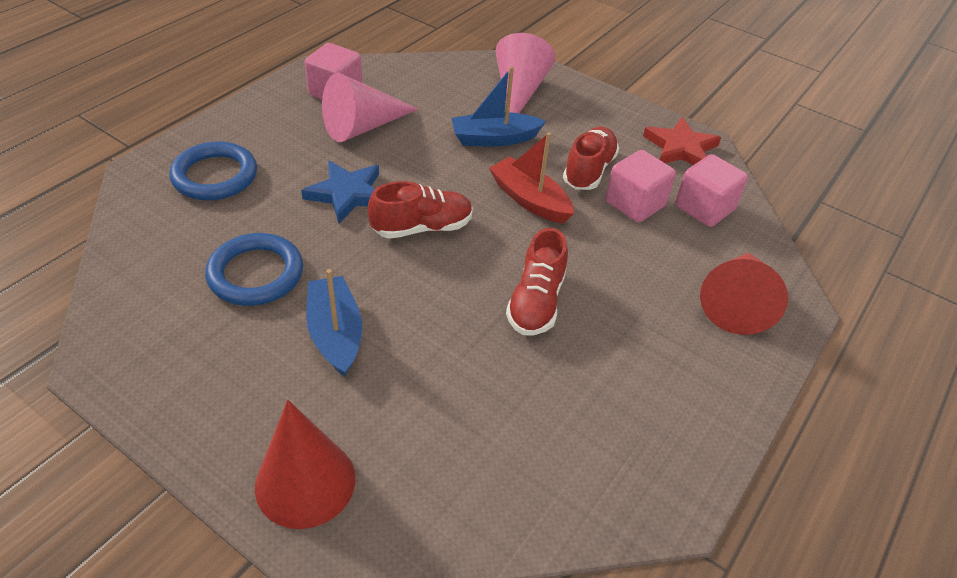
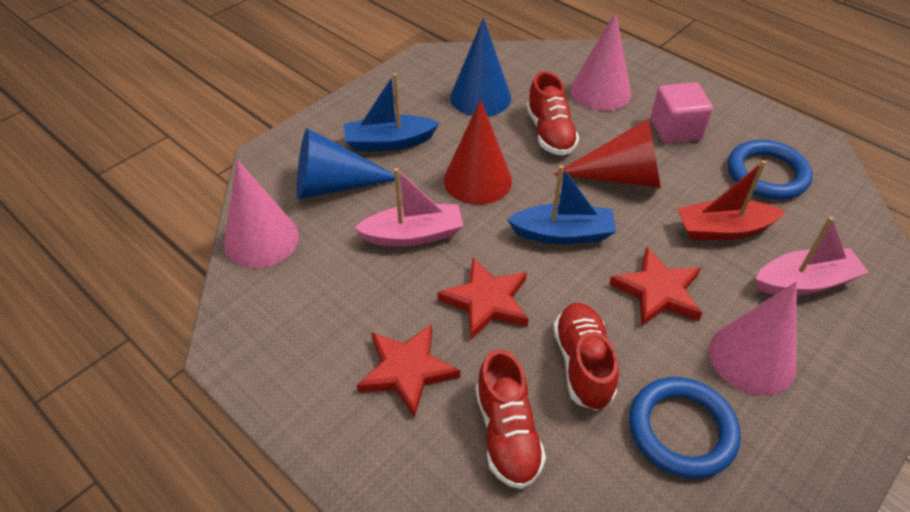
blue cone: none = 0 -> [297,128,401,200] [450,18,511,116] = 2
blue star: [301,160,379,223] = 1 -> none = 0
pink boat: none = 0 -> [354,168,463,246] [756,217,869,295] = 2
pink cone: [322,73,419,142] [496,33,555,113] = 2 -> [224,159,299,268] [570,12,631,111] [709,282,797,395] = 3
pink cube: [305,43,362,99] [605,150,676,223] [675,154,748,227] = 3 -> [651,82,713,144] = 1
red star: [643,117,721,165] = 1 -> [357,324,460,418] [437,258,529,340] [609,247,702,326] = 3

